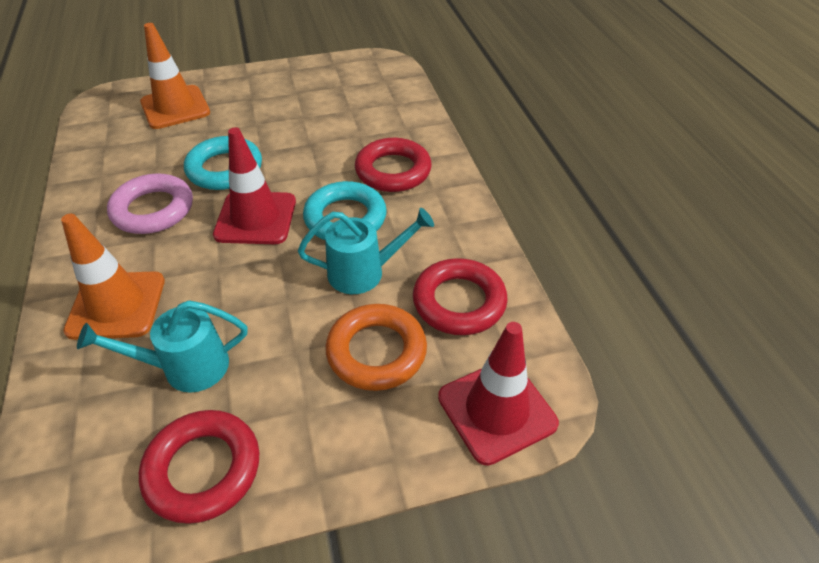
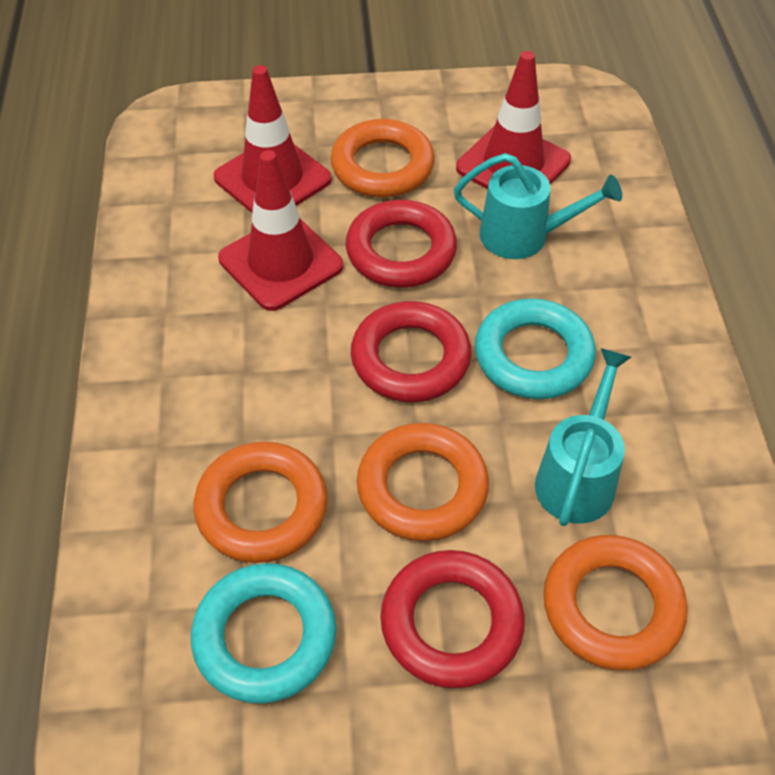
orange ring: [325,304,427,391] = 1 -> [193,442,328,563] [331,119,435,197] [357,423,489,541] [543,535,688,671] = 4
orange traffic cone: [61,214,165,340] [140,23,210,129] = 2 -> none = 0
pink ring: [107,173,193,234] = 1 -> none = 0
red traffic cone: [213,127,296,244] [438,322,559,466] = 2 -> [214,65,332,213] [218,150,343,311] [456,51,571,189] = 3

